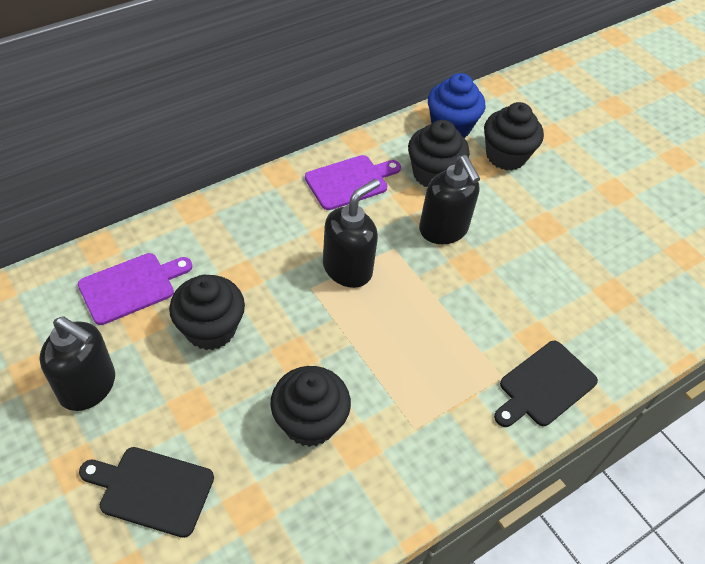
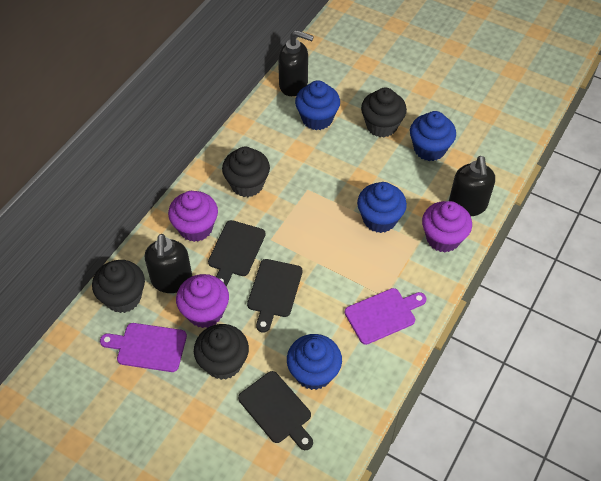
black cutting board: [79,447,214,538] [494,341,598,427] = 2 -> [208,220,266,286] [238,371,313,450] [247,259,303,333] = 3
blue cupcake: [428,73,486,138] = 1 -> [287,334,342,390] [295,80,340,130] [357,182,407,233] [410,111,456,161] = 4
purple cupcake: none = 0 -> [168,191,218,242] [176,274,229,328] [422,201,472,252] = 3

